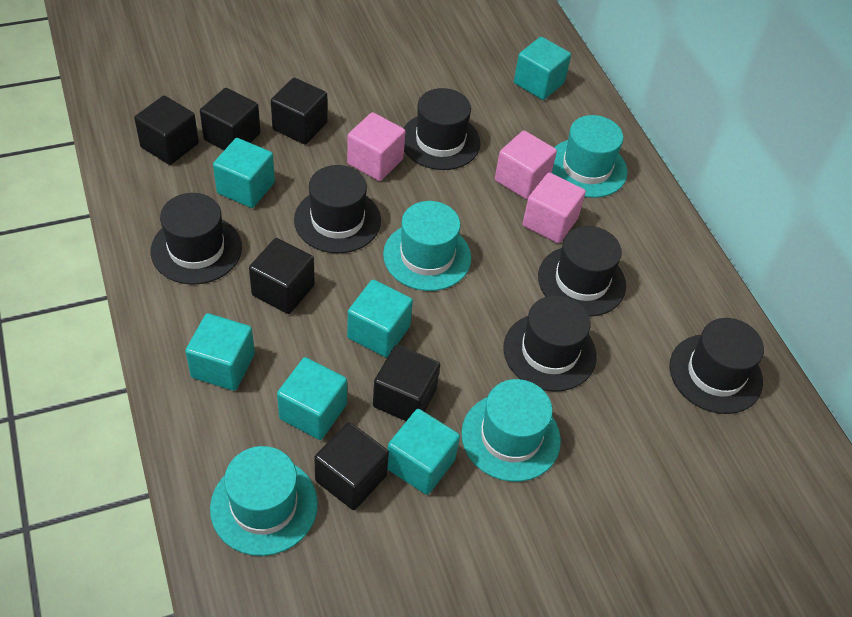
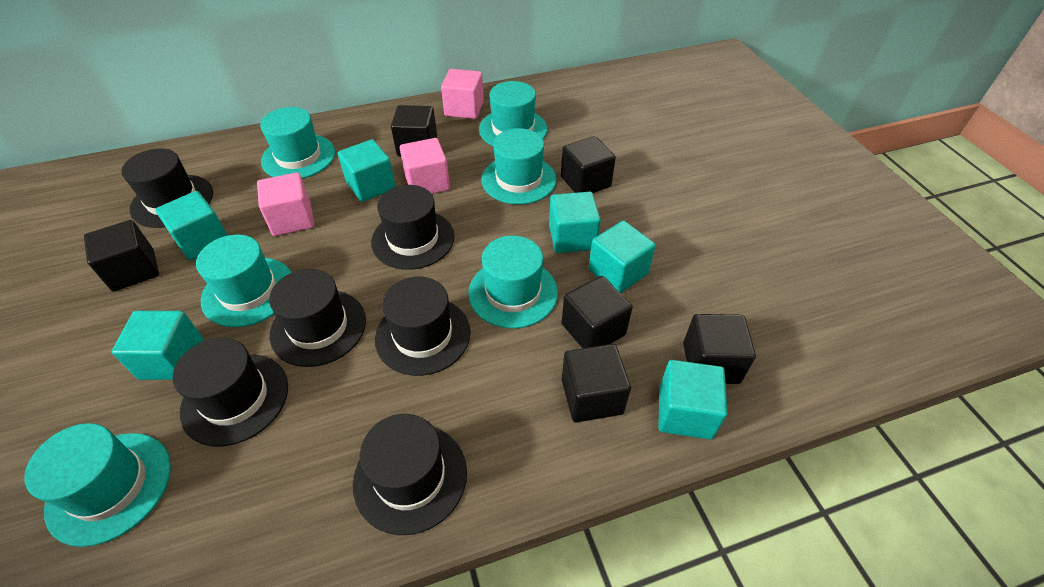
turquoise hat: [210,446,318,556] [383,201,471,291] [461,379,561,482] [552,115,628,198] = 4 -> [24,423,171,547] [196,234,292,327] [260,107,335,179] [468,236,558,328] [479,81,547,146] [481,128,556,205] = 6

